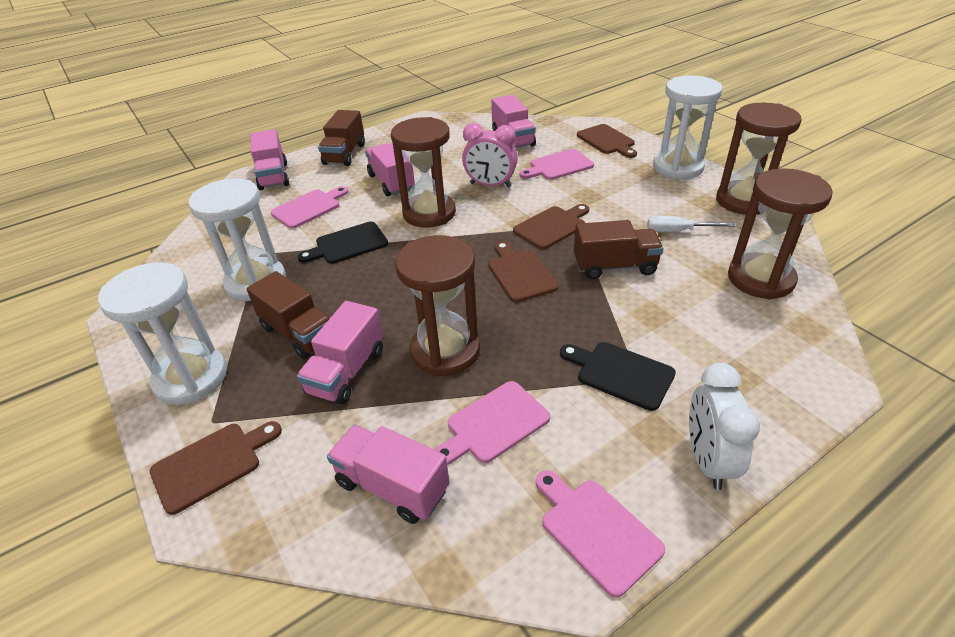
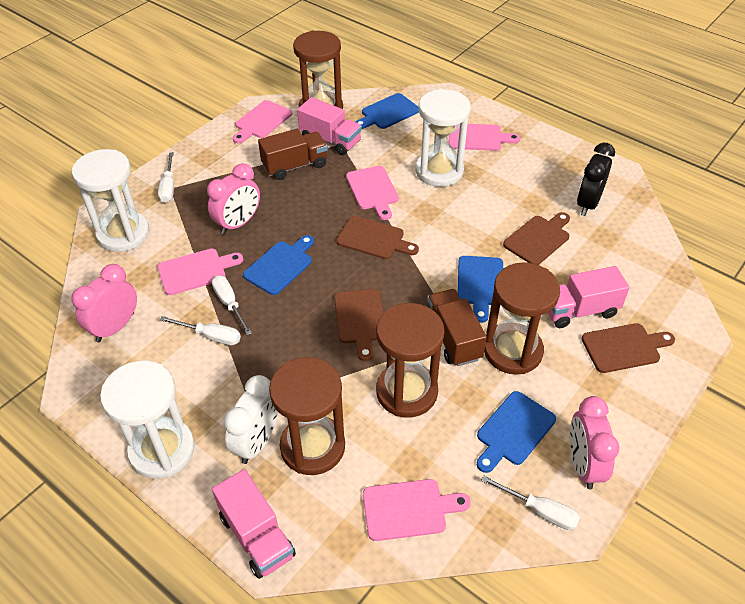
black clock: none = 0 -> [577,143,615,216] = 1
black cutting board: [298,222,388,264] [560,342,676,411] = 2 -> none = 0
blue cutting board: none = 0 -> [243,235,314,295] [355,93,419,129] [458,256,503,323] [477,391,556,473] = 4
brown truck: [246,271,331,359] [318,110,365,166] [574,220,663,279] = 3 -> [258,129,328,180] [427,289,487,366] = 2
pink clock: [462,123,518,187] = 1 -> [71,264,137,342] [207,163,260,234] [570,396,619,489] = 3
pink cutting board: [271,186,348,229] [434,381,550,465] [519,149,594,180] [536,470,665,598] = 4 -> [157,249,243,295] [233,100,292,143] [346,166,399,220] [363,479,470,541] [449,124,520,151] = 5
pink truck: [251,129,289,190] [297,301,383,405] [327,425,450,524] [365,143,415,196] [491,95,536,148] = 5 -> [212,469,296,579] [297,97,362,155] [548,266,630,328] = 3
white screwdriver: [647,216,735,232] = 1 -> [158,152,174,203] [160,316,241,345] [212,275,252,335] [481,476,580,530] = 4

